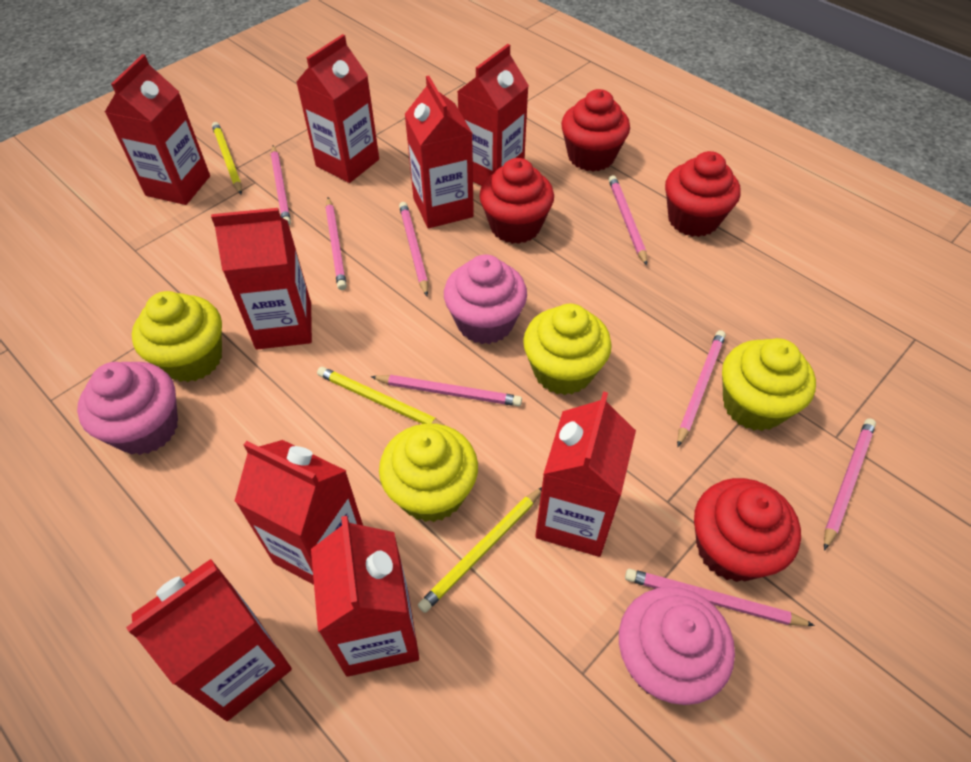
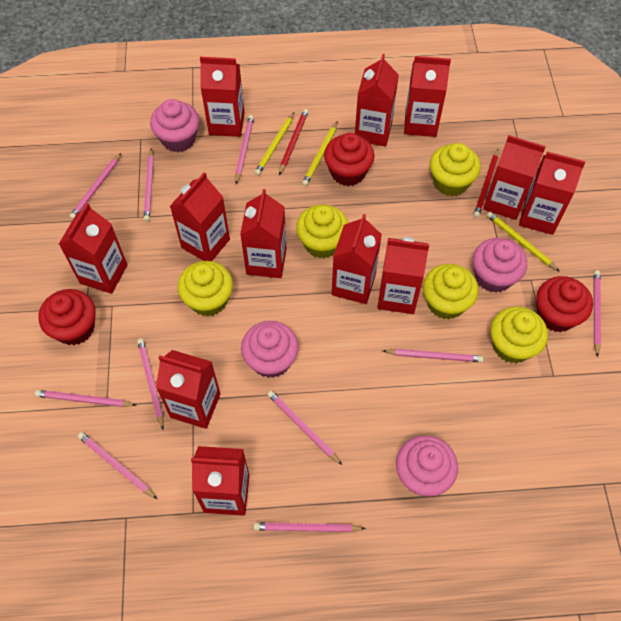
pink cupcake: [77,362,178,455] [444,255,527,344] [619,587,735,705] = 3 -> [150,99,199,152] [241,321,299,378] [396,435,458,496] [473,238,527,293] = 4
pink pencil: [271,145,291,225] [326,197,347,290] [371,375,522,406] [399,202,428,296] [609,175,647,266] [625,569,815,626] [677,330,726,447] [824,418,876,551] = 8 -> [35,390,136,407] [69,153,121,219] [78,432,157,499] [137,338,164,429] [144,148,154,222] [235,115,254,184] [253,523,366,532] [267,390,342,465] [383,349,484,362] [594,270,601,357] = 10
red carton: [105,54,210,205] [126,559,292,721] [211,208,312,349] [234,440,363,585] [296,34,379,183] [311,516,419,677] [405,76,474,228] [457,44,529,186] [535,391,636,557] = 9 -> [59,203,127,294] [156,350,220,429] [170,172,230,261] [191,446,249,516] [200,57,245,137] [240,189,287,278] [332,214,382,304] [355,54,399,147] [378,237,429,314] [404,56,451,137] [483,135,546,220] [519,152,586,235] = 12
red cupcake: [479,158,554,244] [561,89,630,171] [665,151,741,237] [694,478,801,582] = 4 -> [39,289,96,345] [324,133,374,186] [536,276,593,332] = 3
red pencil: none = 0 -> [279,109,308,175] [473,149,499,218] = 2
yellow cupcake: [132,291,222,382] [379,423,478,522] [523,304,612,395] [722,338,816,431] = 4 -> [178,261,233,316] [296,204,348,258] [423,264,478,319] [430,143,481,196] [490,306,548,363] = 5

